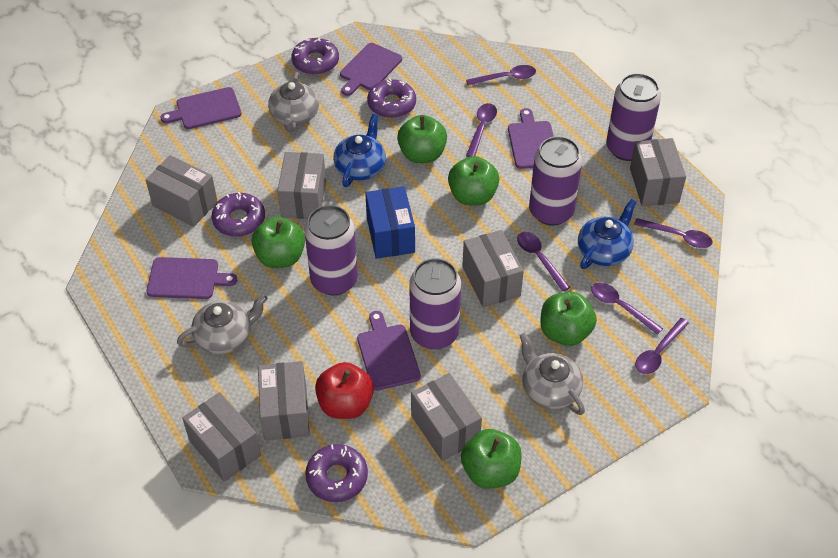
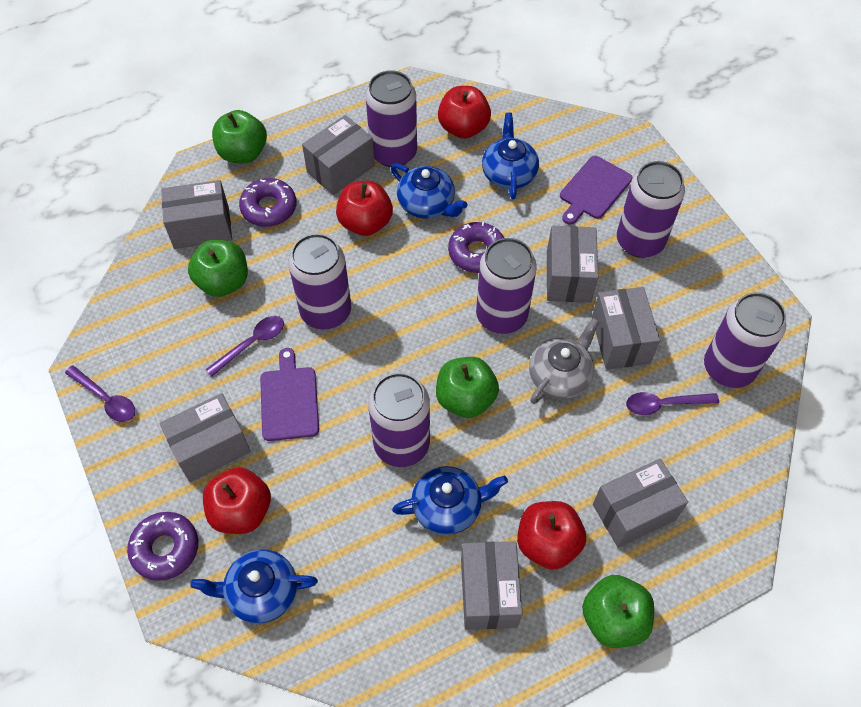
blue box: [365,186,415,259] = 1 -> none = 0
blue teapot: [333,114,386,187] [578,199,636,269] = 2 -> [190,549,318,624] [391,163,467,219] [392,466,508,535] [482,113,539,199] = 4
green apple: [252,217,305,268] [397,115,447,163] [448,156,499,206] [461,429,522,489] [540,292,597,346] = 5 -> [188,240,248,297] [212,110,267,163] [436,357,499,418] [582,575,654,648] = 4
grey teapot: [177,294,267,354] [268,72,319,132] [519,333,585,415] = 3 -> [529,318,599,404] = 1
purple can: [305,205,358,295] [410,258,461,349] [529,136,582,226] [606,73,661,161] = 4 -> [288,233,351,330] [366,70,417,167] [368,373,430,467] [476,238,537,334] [617,161,685,258] [704,292,786,388] = 6
purple cutting board: [146,257,237,299] [160,87,242,129] [340,43,402,96] [357,311,421,391] [508,108,554,169] = 5 -> [260,348,319,441] [560,156,632,225] = 2
purple donut: [212,192,265,237] [292,38,339,75] [305,444,368,502] [367,78,416,118] = 4 -> [127,512,198,581] [239,178,296,227] [448,222,504,273] = 3
purple spoon: [466,65,536,86] [466,103,497,157] [517,232,570,292] [591,282,663,335] [634,218,713,248] [635,318,689,374] = 6 -> [65,365,135,422] [206,316,284,376] [626,392,719,415] = 3
red apple: [315,362,374,419] = 1 -> [203,467,271,534] [336,181,393,236] [438,86,491,139] [517,501,586,570] = 4

